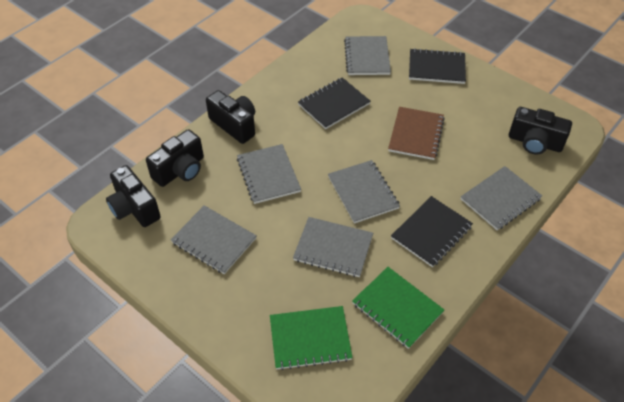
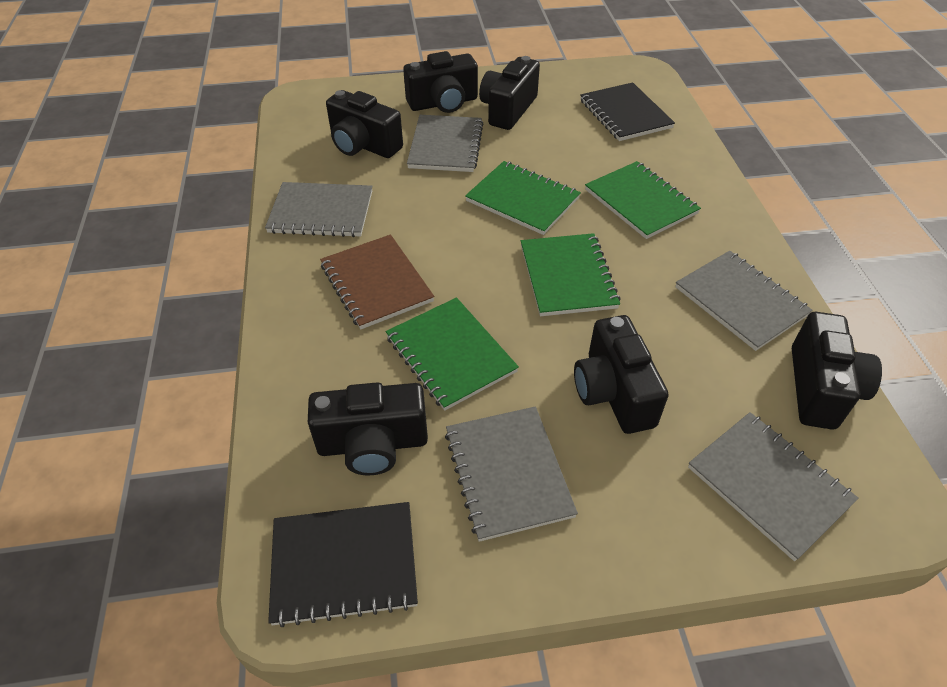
black camera: [106,165,161,227] [146,129,204,187] [206,90,255,144] [509,107,572,154] = 4 -> [308,382,428,475] [326,90,403,158] [403,51,478,113] [479,56,540,130] [574,315,669,434] [792,312,882,430] = 6
black notebook: [298,77,371,129] [391,196,473,267] [409,48,466,84] = 3 -> [268,502,418,627] [580,82,675,141] = 2
green notebook: [270,306,353,370] [352,267,444,349] = 2 -> [386,297,519,411] [465,161,581,235] [521,233,621,316] [585,161,701,239] = 4
grey notebook: [171,205,257,274] [237,144,301,204] [293,217,373,277] [328,160,400,224] [344,36,391,75] [461,166,542,230] = 6 -> [265,182,372,237] [407,115,483,172] [445,406,578,542] [676,251,813,351] [688,412,859,561] = 5

